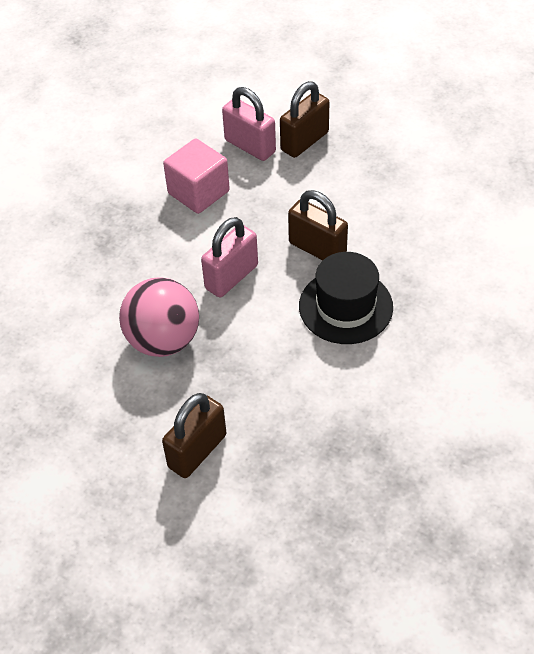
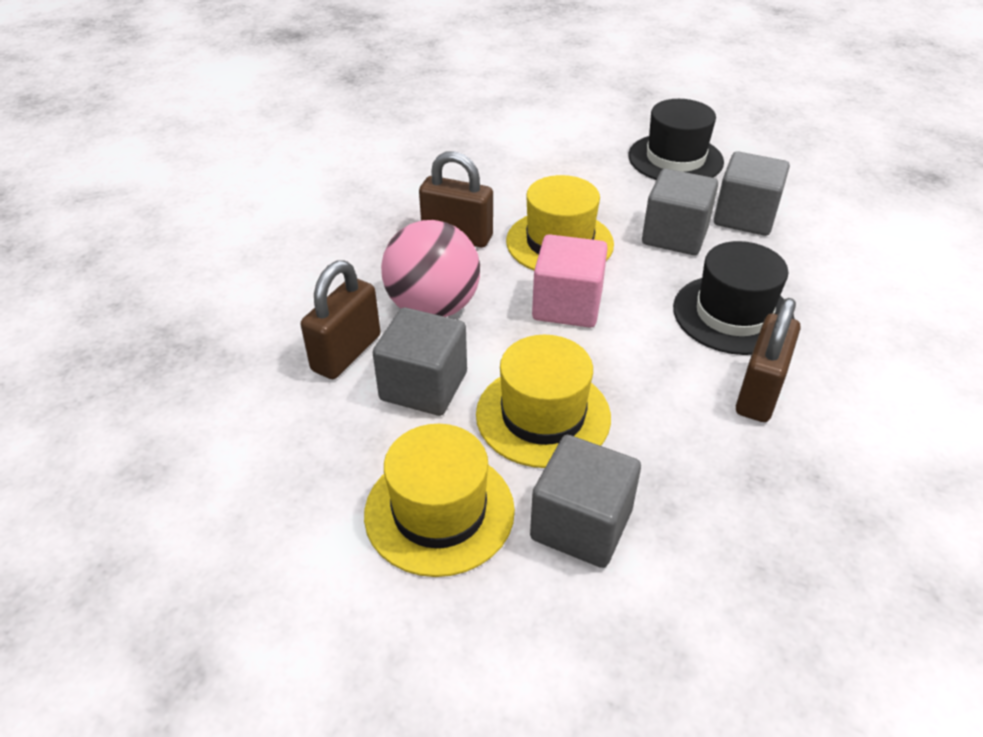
black hat: [299,252,393,344] = 1 -> [628,99,724,180] [673,241,794,355] = 2
grey cube: none = 0 -> [373,308,467,416] [530,435,641,568] [642,169,718,255] [714,151,790,236] = 4
pink padlock: [201,217,258,297] [222,87,276,161] = 2 -> none = 0
yellow hat: none = 0 -> [364,424,515,577] [476,335,611,468] [506,175,614,270] = 3

